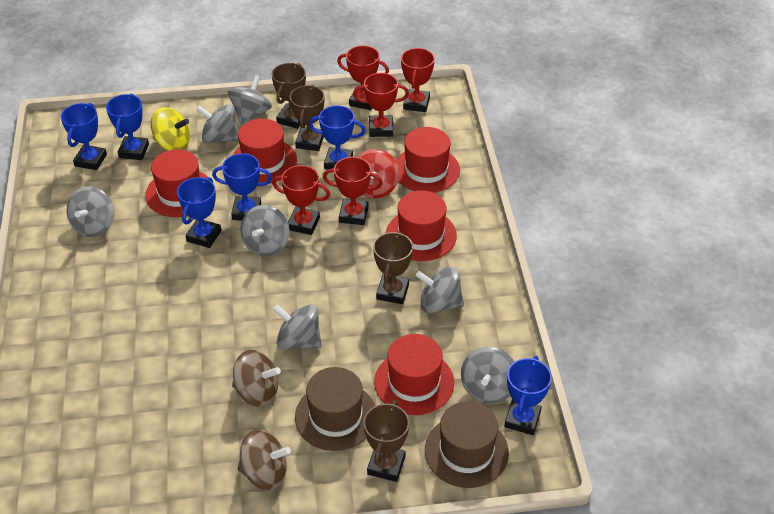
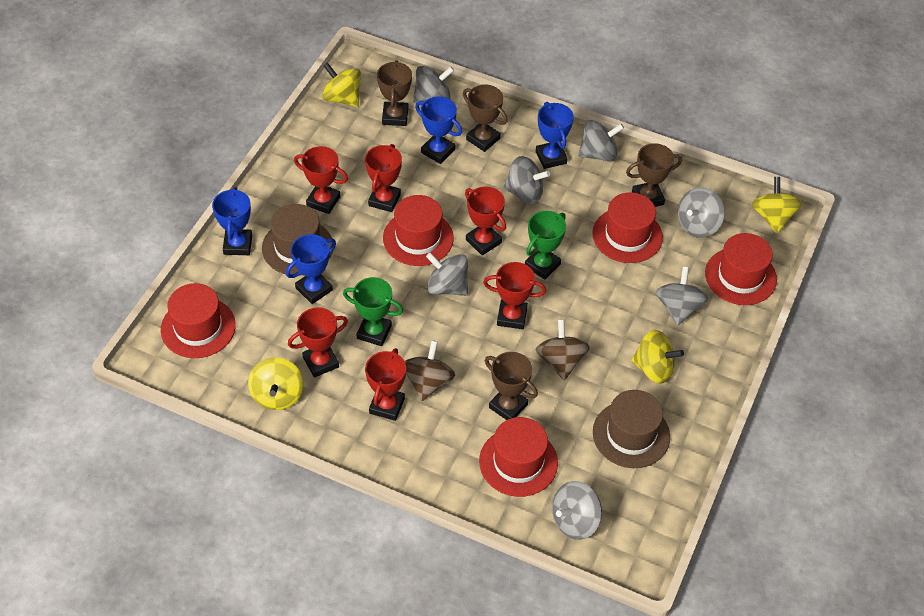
blue trophy: [61,103,107,170] [106,94,149,160] [177,177,221,248] [212,153,272,221] [309,105,366,170] [504,356,552,435] = 6 -> [212,187,252,255] [286,234,336,304] [415,96,462,164] [536,102,574,169] = 4
green trophy: none = 0 -> [343,277,403,346] [525,211,566,280] = 2
red spinning top: [357,149,399,198] = 1 -> none = 0
red trophy: [272,165,330,235] [323,157,383,225] [337,45,389,110] [353,73,409,137] [401,48,435,112] = 5 -> [288,307,348,378] [294,146,348,214] [365,144,402,212] [365,348,406,421] [465,186,506,255] [483,262,546,329] = 6
yellow spinning top: [151,107,190,151] = 1 -> [248,357,304,410] [322,62,361,107] [631,330,684,384] [752,177,803,233] = 4

